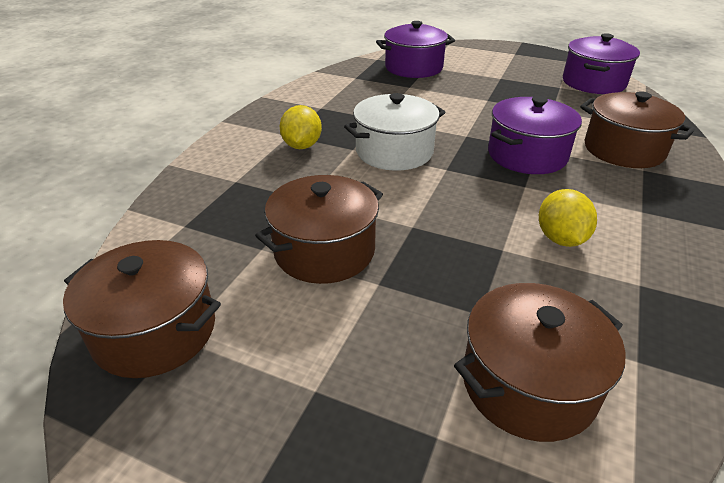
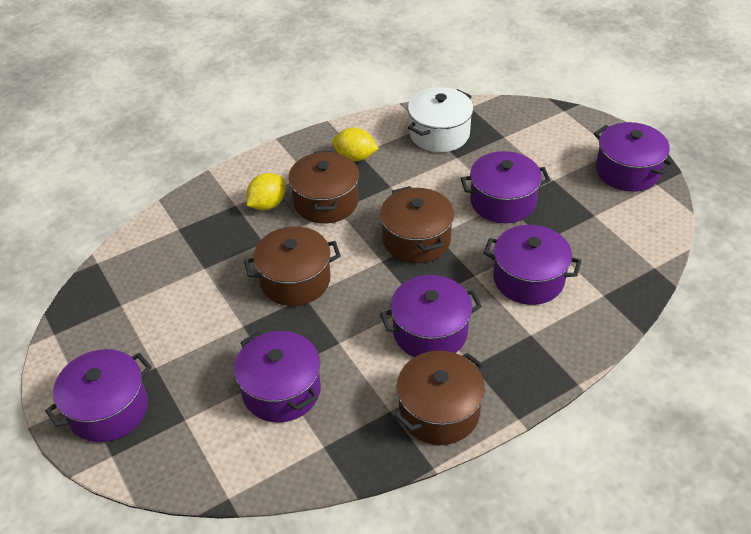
purple pot: [376,21,455,78] [488,96,582,174] [563,33,640,94] = 3 -> [45,349,152,442] [234,331,321,422] [380,275,482,357] [461,151,550,223] [483,225,582,305] [594,122,674,192] = 6

